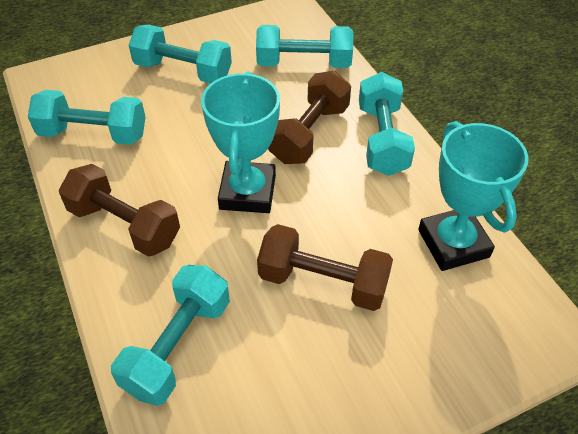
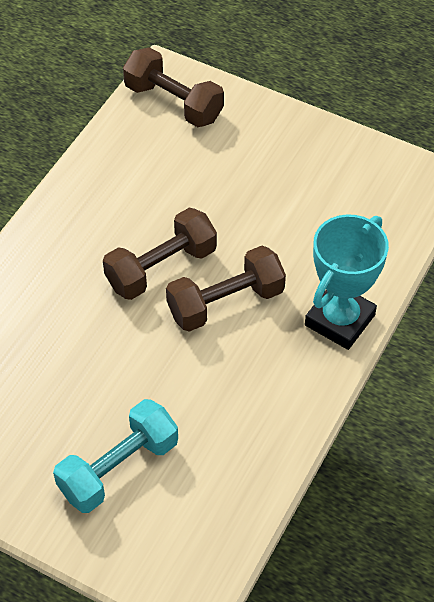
turquoise dumbbell: [28,90,146,145] [111,265,230,406] [129,25,232,83] [256,25,353,68] [359,72,415,176] = 5 -> [53,399,178,513] = 1
turquoise trophy: [201,71,280,213] [418,121,528,271] = 2 -> [305,214,389,350] = 1

